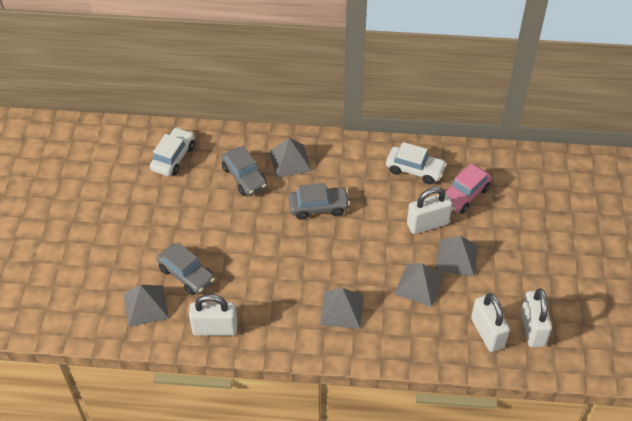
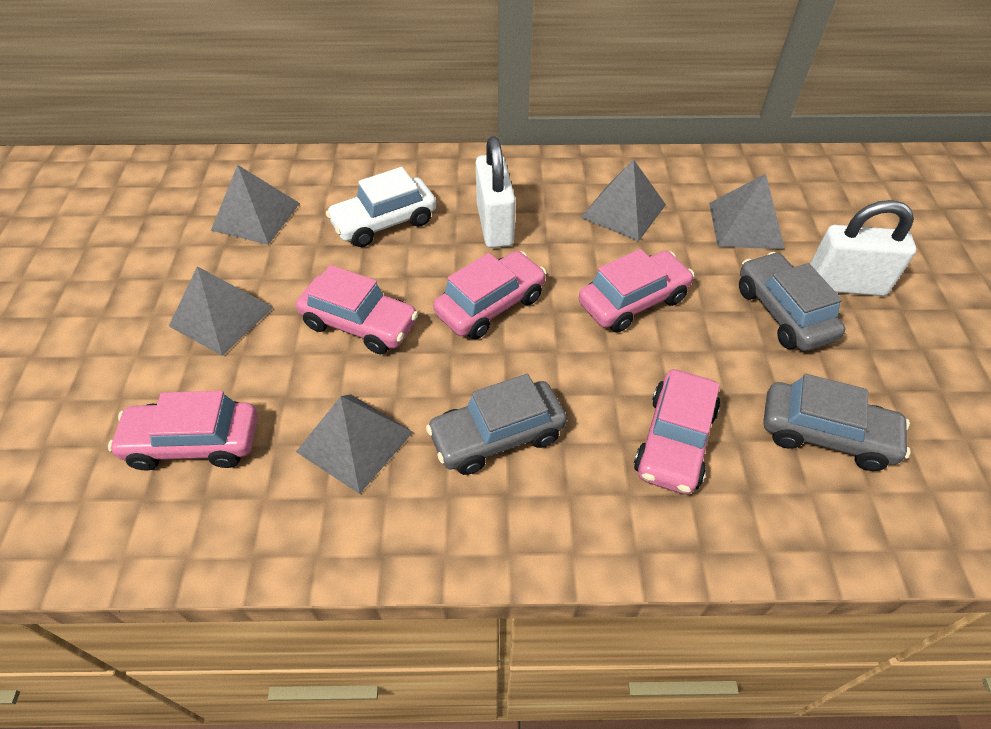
pink car: [445,164,492,214] = 1 -> [108,391,258,471] [296,265,419,354] [433,251,547,339] [579,249,694,332] [634,369,720,494] = 5
white car: [150,127,195,176] [386,142,447,184] = 2 -> [326,167,436,247] = 1
white padlock: [189,294,238,336] [407,187,452,234] [471,293,510,352] [521,289,552,348] = 4 -> [476,136,515,248] [810,200,916,296] = 2

